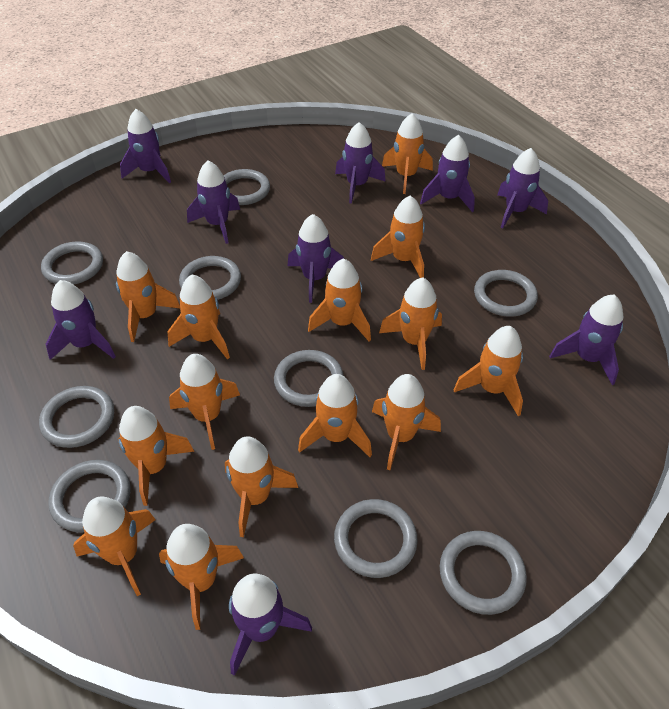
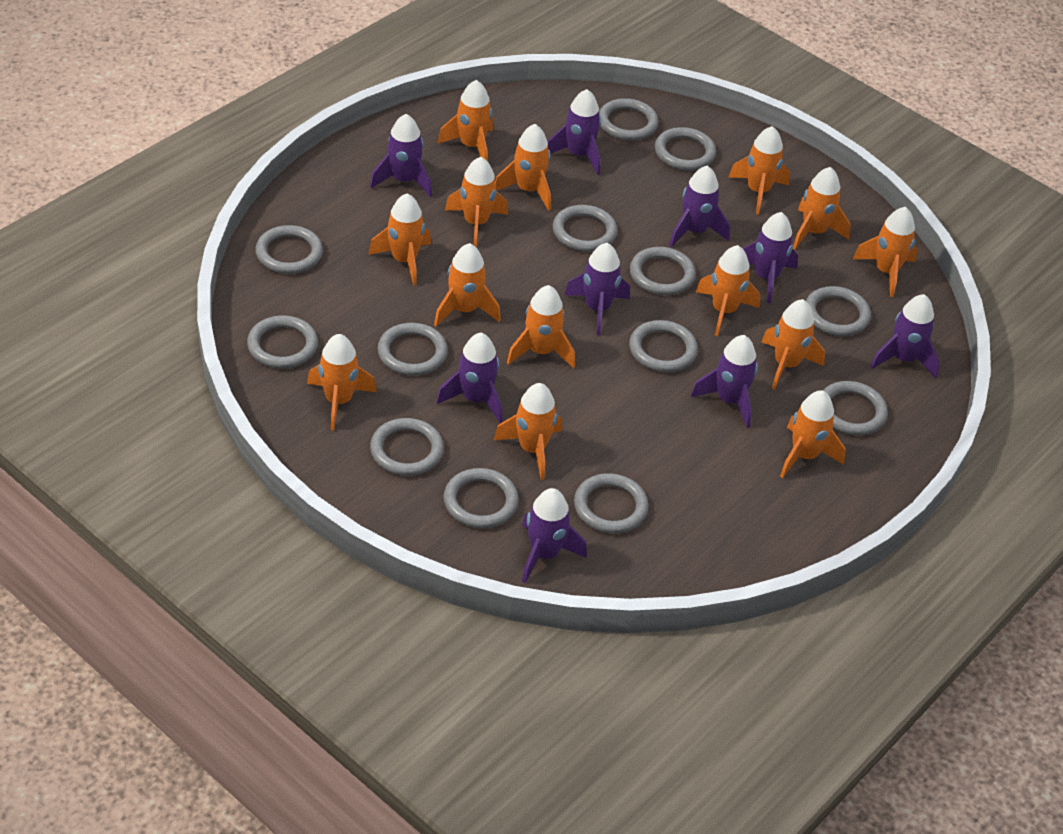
grey ring: [39,386,114,448] [41,241,103,284] [49,460,131,533] [179,256,241,300] [224,169,270,205] [274,350,344,407] [334,499,418,578] [440,531,527,615] [474,270,538,317] = 9 -> [247,315,318,368] [255,225,323,274] [370,418,444,476] [377,323,448,376] [444,468,519,528] [553,205,617,252] [574,473,648,533] [599,98,659,141] [629,320,698,372] [630,247,696,295] [655,127,716,170] [806,286,871,336] [823,381,888,435] = 13

